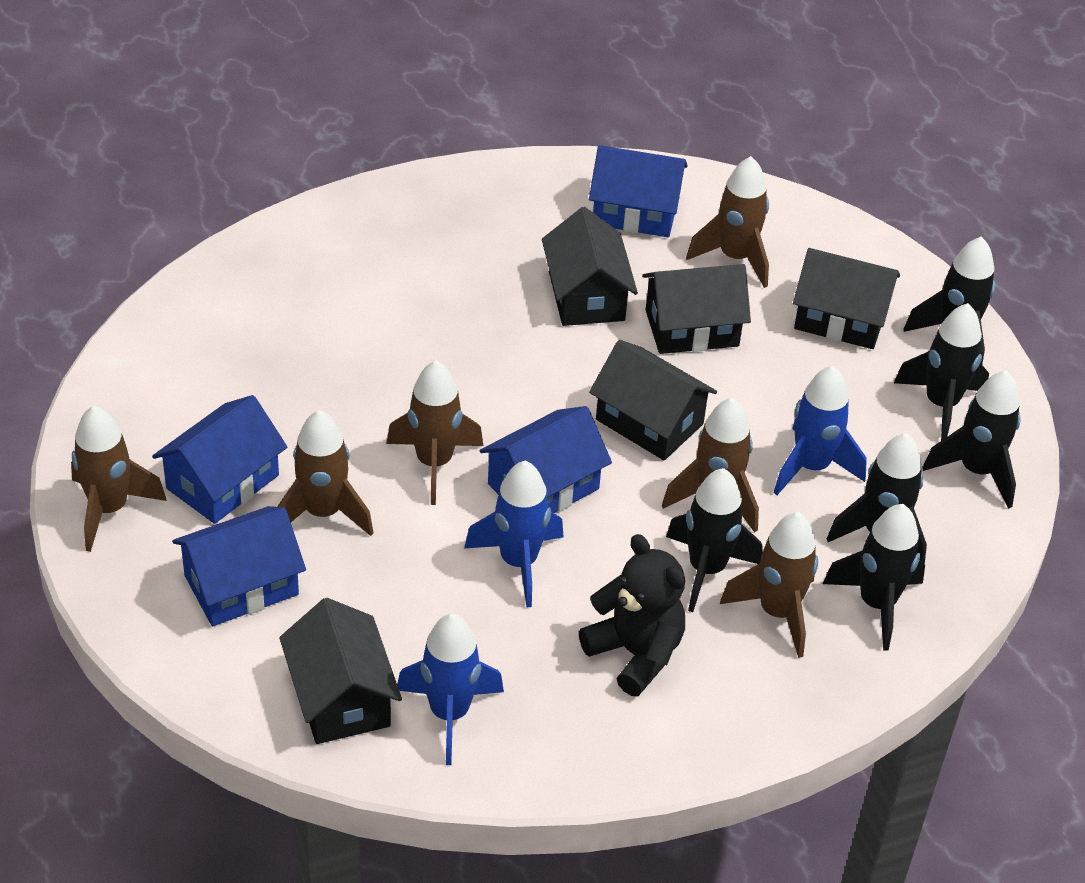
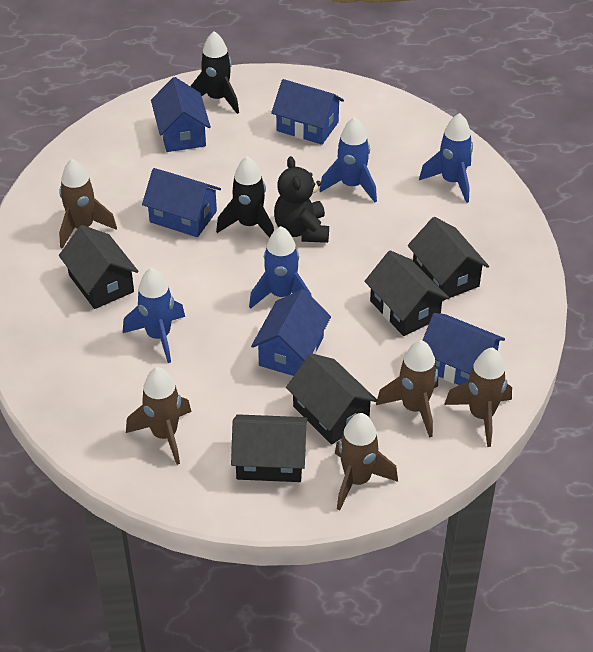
black rocket: [666,468,763,612] [823,504,925,651] [827,433,927,564] [894,303,989,441] [903,236,995,364] [922,370,1021,509] = 6 -> [190,31,239,114] [216,156,274,238] = 2
blue house: [152,395,287,524] [172,506,306,626] [480,406,612,513] [589,145,688,237] = 4 -> [142,168,221,237] [151,77,211,152] [251,289,331,376] [271,79,344,145] [423,313,505,385] = 5
blue rocket: [397,613,504,765] [464,461,564,608] [774,366,867,495] = 3 -> [123,268,185,363] [249,226,312,309] [319,117,377,202] [419,113,473,203] = 4
brown rocket: [71,406,167,552] [277,410,374,536] [386,360,483,505] [662,397,759,533] [686,156,769,288] [720,512,818,658] = 6 -> [59,159,117,249] [126,367,191,465] [335,413,398,510] [376,340,438,438] [444,348,512,447] = 5

